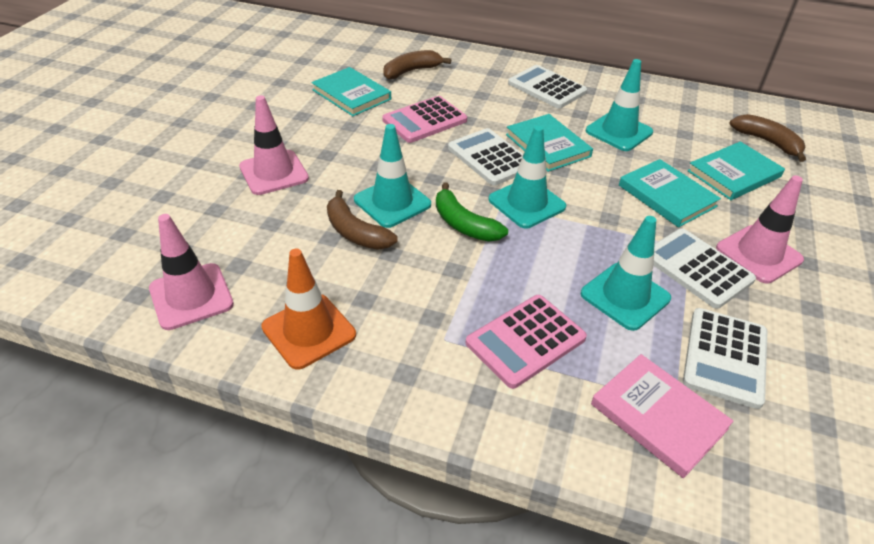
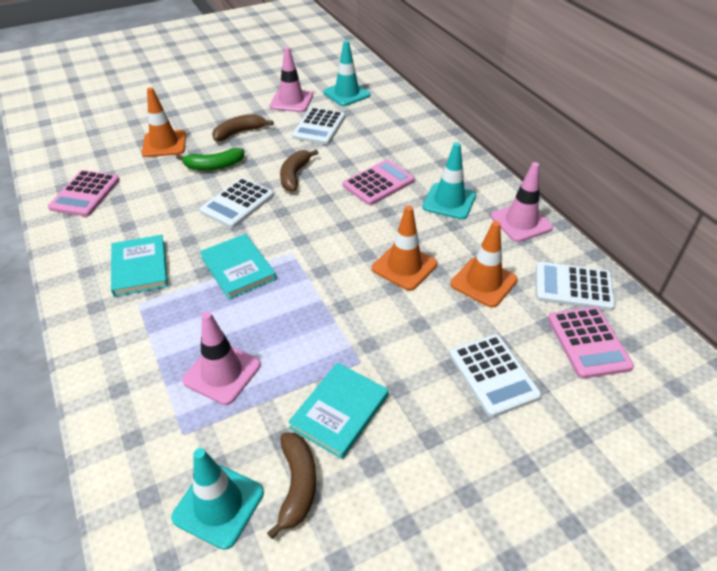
orange traffic cone: [261,249,356,370] = 1 -> [142,87,186,157] [372,205,437,291] [450,221,518,308] = 3
pink book: [591,354,734,478] = 1 -> none = 0
pink calculator: [382,96,467,143] [466,295,587,389] = 2 -> [48,170,120,217] [343,160,415,205] [548,307,634,379] = 3
turquoise book: [311,67,391,116] [506,114,593,172] [619,159,721,227] [687,142,785,200] = 4 -> [111,235,168,297] [200,234,276,300] [288,363,389,459] = 3
turquoise traffic cone: [354,124,431,228] [489,126,566,229] [581,216,671,331] [586,59,653,151] = 4 -> [171,448,264,550] [324,40,371,106] [422,142,476,219] = 3

